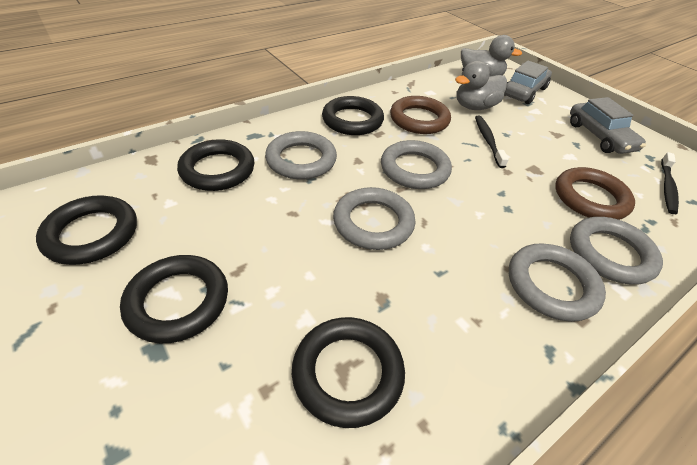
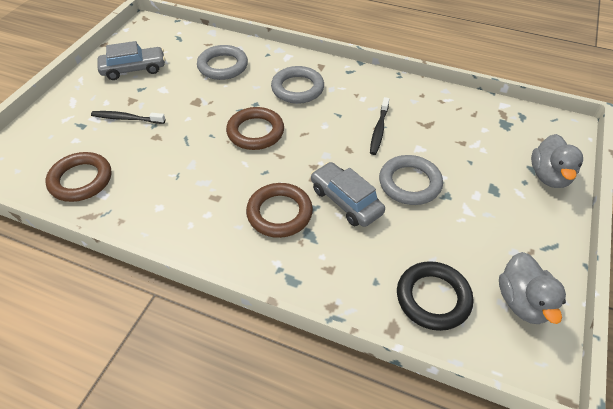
black ring: [36,195,137,265] [120,255,228,343] [177,139,255,191] [292,317,405,428] [322,96,384,135] = 5 -> [397,261,473,331] = 1
brown ring: [390,96,451,134] [555,167,635,220] = 2 -> [45,152,111,202] [226,107,284,150] [246,183,313,238] = 3
grey ring: [265,131,337,179] [333,187,416,250] [381,140,452,189] [509,243,606,322] [570,217,663,285] = 5 -> [197,45,248,80] [271,66,324,104] [379,155,443,205] = 3

